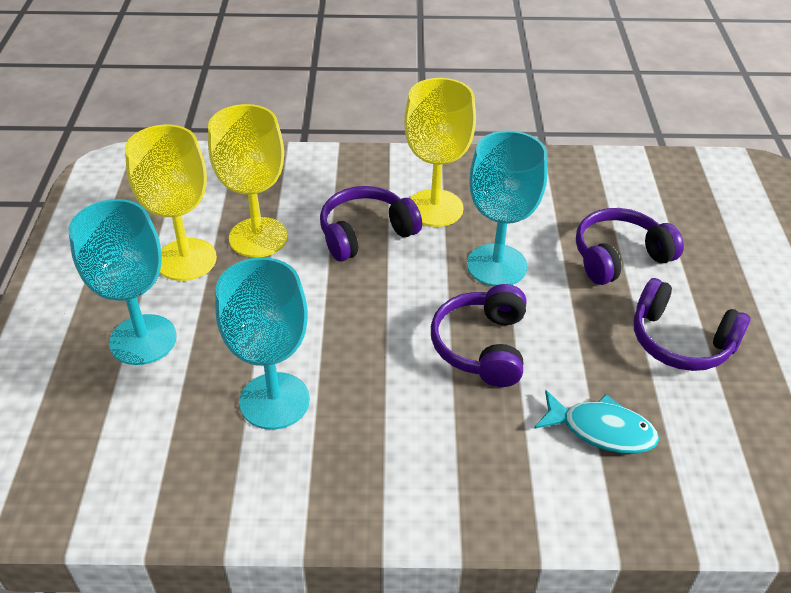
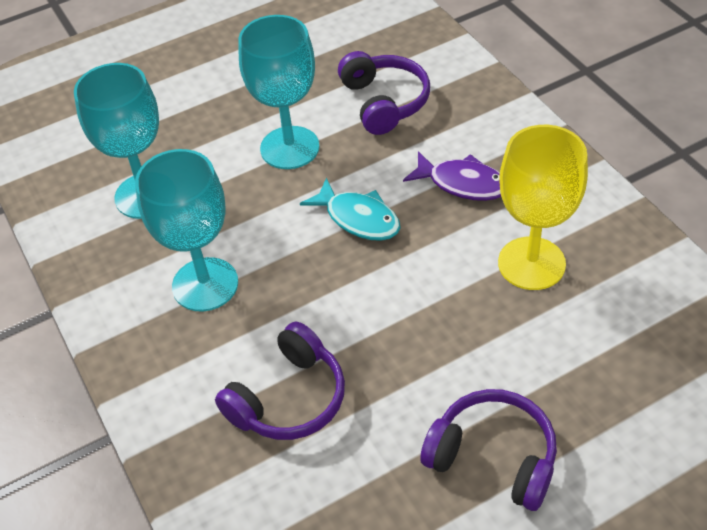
purple fish: none = 0 -> [403,151,501,201] = 1
purple headphones: [320,186,422,262] [431,284,526,387] [576,208,684,285] [634,278,750,371] = 4 -> [215,322,345,440] [338,51,430,135] [420,389,557,511] = 3
yellow goblet: [125,125,217,281] [208,104,288,258] [404,78,476,227] = 3 -> [498,125,588,290] = 1

